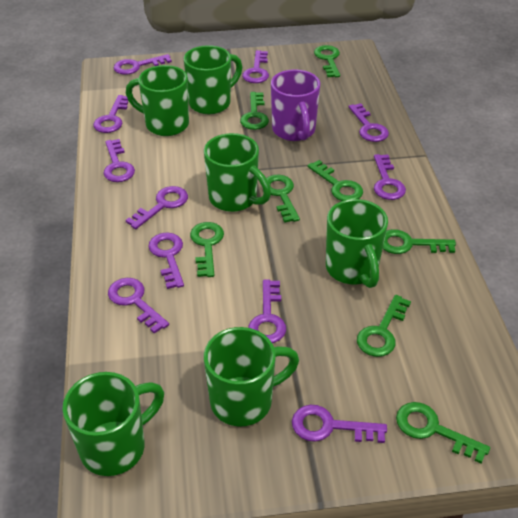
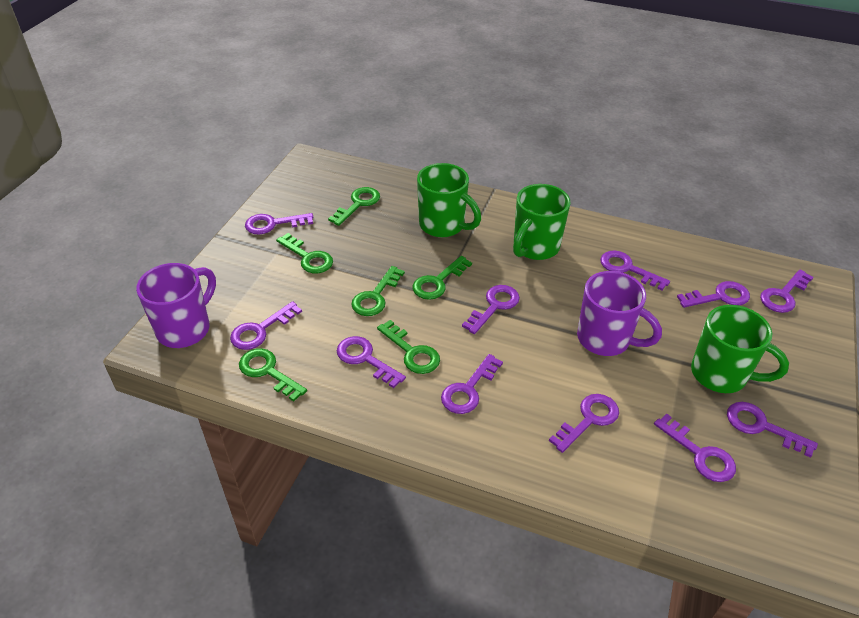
green key: [190,222,224,277] [240,92,269,130] [266,174,300,223] [307,160,363,201] [314,45,340,77] [357,295,411,357] [383,229,456,254] [396,402,490,463] = 8 -> [239,348,307,402] [276,233,333,273] [328,187,380,226] [351,266,405,316] [377,320,440,374] [413,256,472,300] = 6
green mug: [63,372,164,476] [126,65,189,136] [183,45,242,114] [204,133,271,212] [204,327,299,427] [326,199,388,288] = 6 -> [417,163,481,237] [513,184,571,260] [691,305,789,393] = 3
purple mug: [271,69,320,141] = 1 -> [136,263,216,348] [577,271,662,356] = 2

